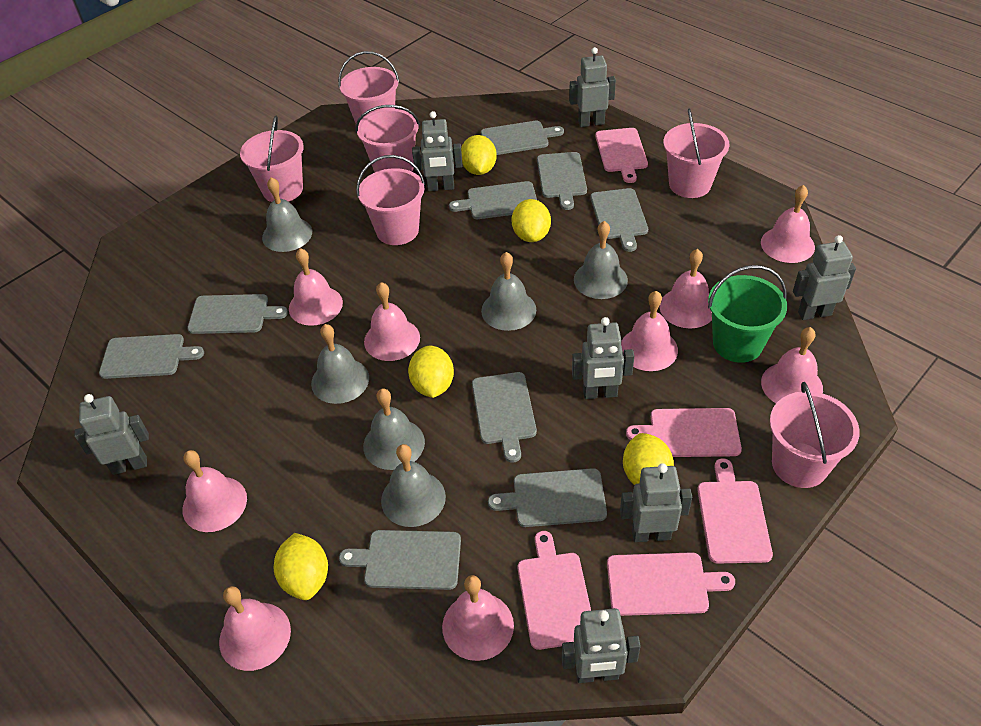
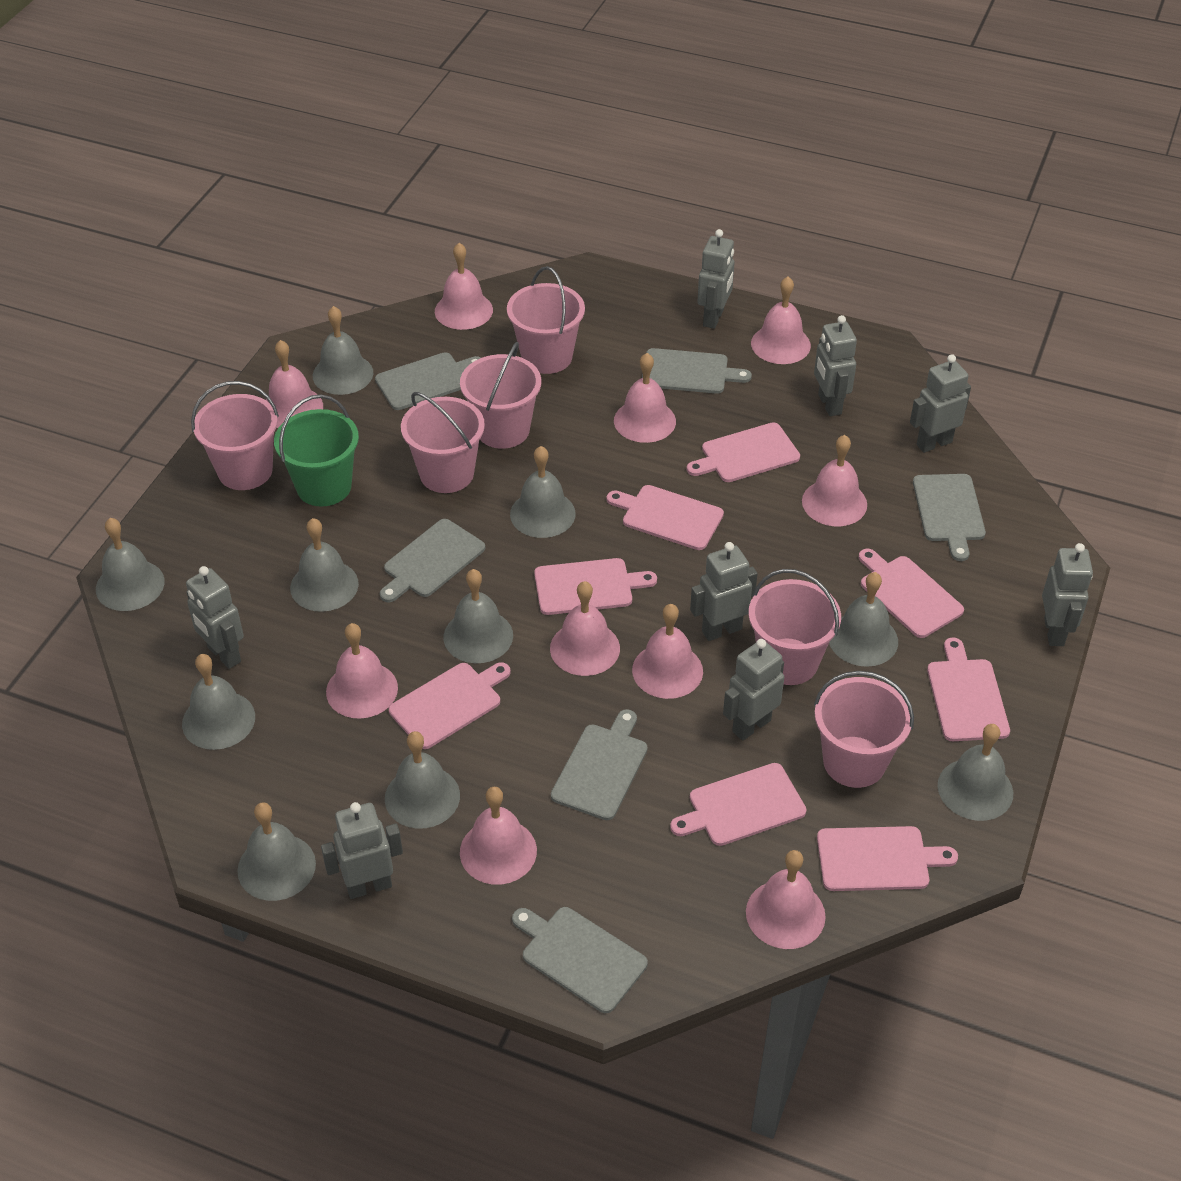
grey bell: [262,177,312,252] [311,324,369,404] [363,389,425,470] [381,444,446,527] [481,252,536,331] [574,221,628,299] = 6 -> [96,518,165,611] [182,654,255,750] [237,802,316,901] [290,518,359,612] [313,306,373,395] [385,731,460,829] [444,569,513,663] [510,446,576,538] [829,572,898,667] [937,724,1013,821] = 10
grey cutting board: [99,334,204,379] [187,294,288,334] [339,530,461,590] [449,181,537,219] [472,372,537,463] [481,121,564,155] [488,468,607,527] [537,152,587,210] [591,188,648,252] = 9 -> [375,352,481,410] [380,519,485,602] [512,907,648,1013] [551,709,648,820] [642,348,752,394] [913,474,986,561] = 6
grey robot: [74,394,149,475] [412,111,463,191] [562,608,641,683] [569,47,616,127] [572,317,634,399] [620,463,692,542] [793,235,856,320] = 7 -> [186,566,244,669] [321,802,403,899] [690,542,758,641] [697,229,735,329] [723,639,784,741] [814,315,857,416] [910,354,971,453] [1042,543,1093,646] = 8
pink bell: [182,450,247,532] [219,586,291,671] [289,248,343,326] [364,282,420,361] [442,575,514,661] [621,291,678,371] [660,249,712,329] [761,185,815,263] [761,327,823,403] = 9 -> [266,340,323,428] [326,623,398,719] [435,243,493,330] [460,787,537,885] [550,581,620,676] [614,353,676,443] [632,604,703,699] [746,850,826,949] [751,277,811,364] [802,435,867,526] = 10
pink cutting board: [518,531,591,650] [595,128,648,183] [607,552,735,616] [626,408,742,457] [697,458,773,564] = 5 -> [389,662,511,749] [534,558,657,615] [606,485,724,550] [670,763,807,846] [687,422,800,482] [817,826,958,891] [859,549,964,638] [927,637,1010,741] = 8
yellow lemon: [274,533,328,600] [408,346,454,398] [461,135,497,175] [512,199,551,242] [623,433,674,485] = 5 -> none = 0

